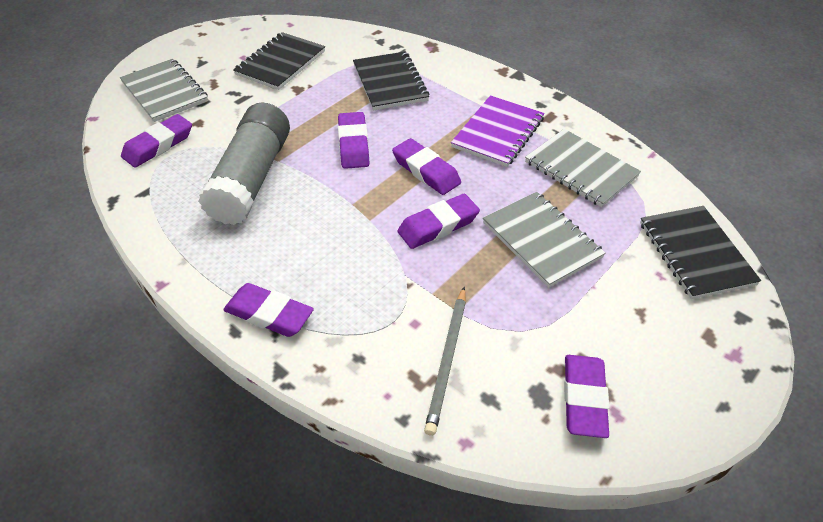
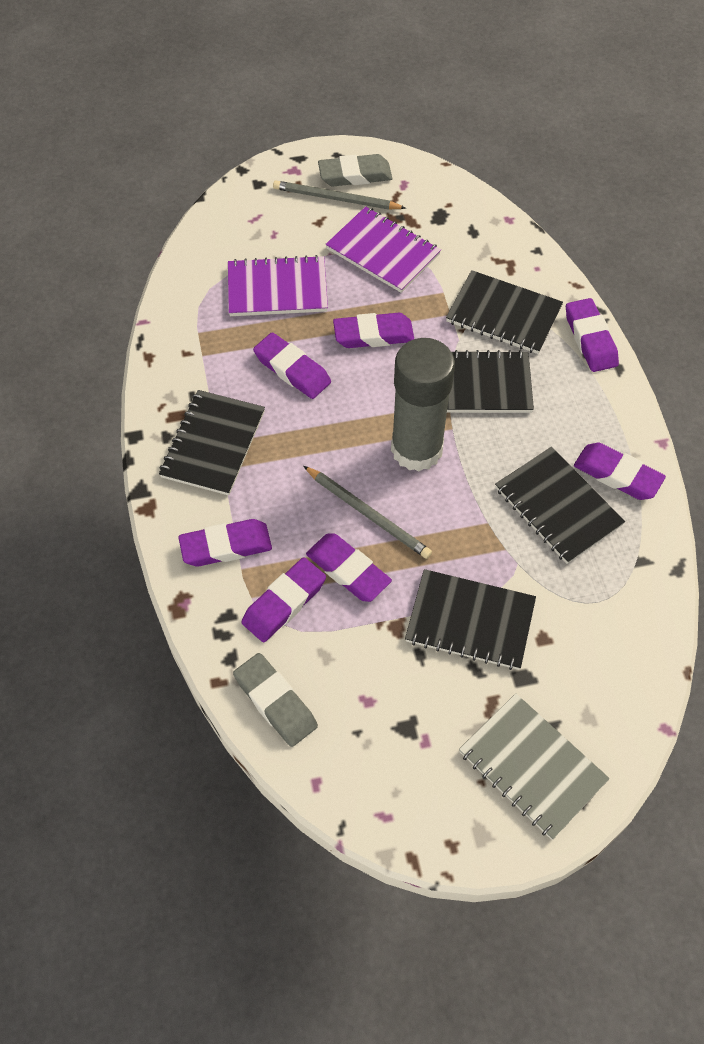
black notebook: [233,32,325,90] [353,51,429,110] [640,206,761,299] = 3 -> [159,390,265,496] [405,569,536,670] [446,270,563,354] [447,350,534,413] [495,447,625,564] = 5
grey eraser: none = 0 -> [233,653,318,747] [318,154,392,186] = 2
grey notebook: [120,59,208,122] [483,192,606,288] [525,129,641,207] = 3 -> [459,693,610,840] = 1
grey pencil: [424,287,466,436] = 1 -> [273,180,406,210] [304,466,432,559] = 2
purple eraser: [121,114,192,168] [223,283,314,337] [338,112,369,169] [392,138,461,195] [397,194,480,249] [564,355,609,438] = 6 -> [178,519,272,566] [241,557,326,642] [253,332,331,399] [306,533,392,602] [333,313,414,348] [566,298,619,372] [574,443,666,500] = 7
purple notebook: [451,95,544,167] = 1 -> [228,255,328,316] [325,206,441,293] = 2

